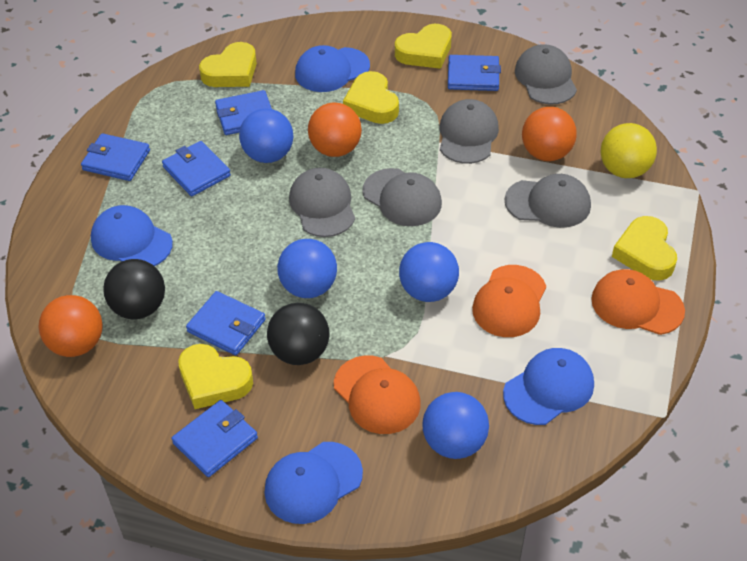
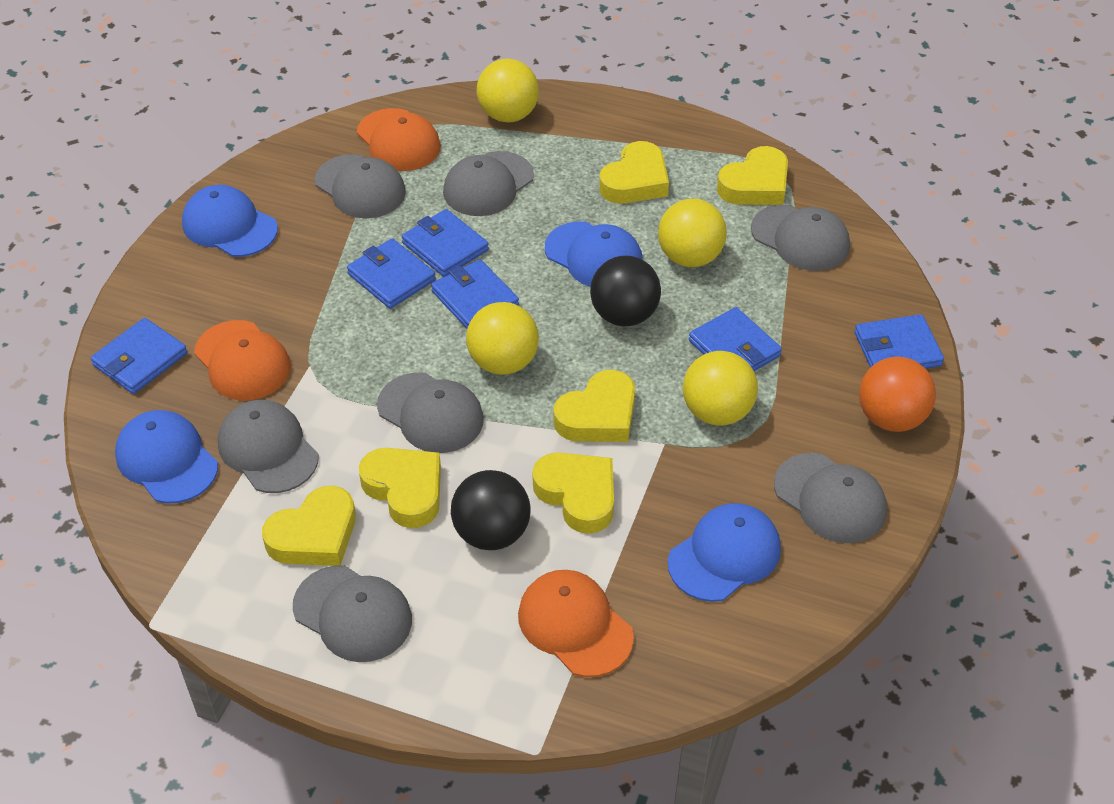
blue ball: [239,108,294,163] [277,239,337,298] [399,242,459,302] [422,392,489,459] = 4 -> none = 0
grey cap: [289,168,355,237] [363,168,442,226] [440,99,499,164] [505,174,591,228] [515,44,577,105] = 5 -> [217,400,319,493] [293,565,412,662] [315,154,406,218] [377,372,484,453] [443,151,534,216] [751,204,850,271] [774,453,887,543] = 7
orange ball: [39,295,103,357] [308,103,362,157] [522,107,577,161] = 3 -> [859,357,936,432] = 1
yellow ball: [601,123,657,178] = 1 -> [466,302,539,375] [477,59,539,122] [658,199,727,267] [683,351,758,426] = 4
yellow heart: [178,344,253,409] [199,42,257,87] [343,71,399,124] [395,24,452,69] [612,216,677,281] = 5 -> [262,486,356,566] [359,448,441,528] [532,453,614,534] [554,370,635,442] [599,141,669,203] [717,146,788,205] = 6

